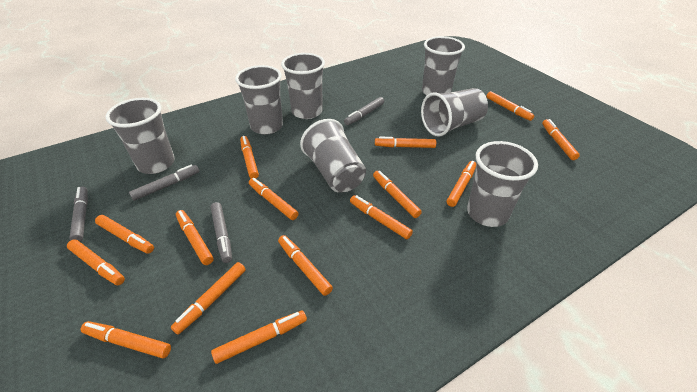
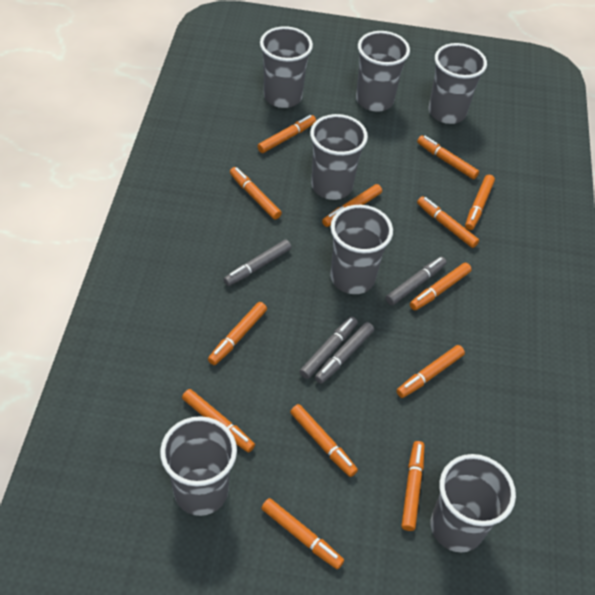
orange marker: [67,239,125,285] [81,321,171,359] [95,215,154,254] [171,262,246,334] [176,210,214,265] [211,310,307,364] [240,136,259,179] [249,178,299,220] [278,235,333,296] [350,195,413,239] [373,171,422,218] [375,137,436,148] [447,161,476,207] [486,91,535,121] [542,119,580,160] = 15 -> [182,389,255,452] [208,302,267,365] [230,167,282,219] [257,115,316,153] [261,498,344,569] [290,404,358,477] [322,184,382,227] [396,345,465,398] [401,441,424,531] [410,263,471,310] [417,136,479,179] [417,196,479,248] [465,175,495,230] = 13

